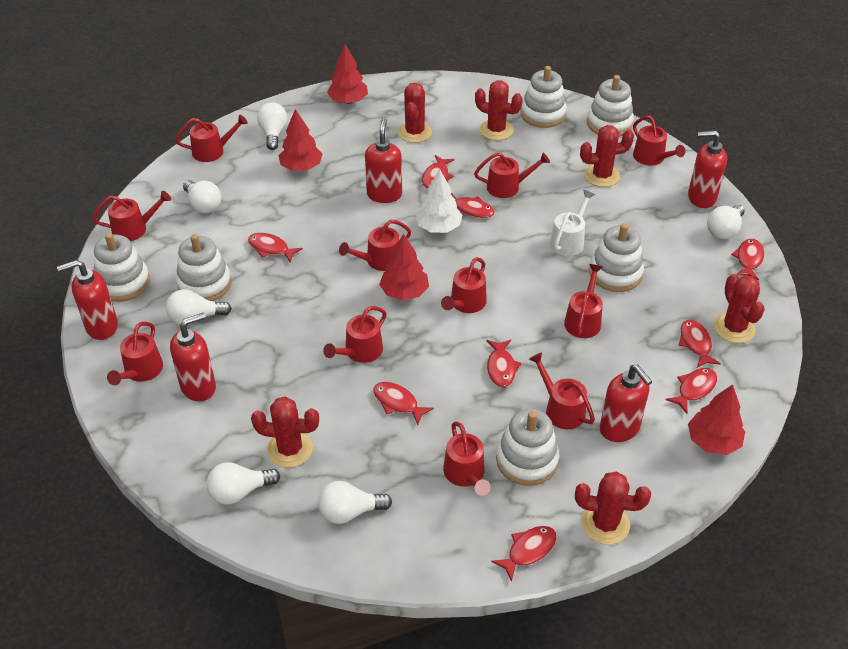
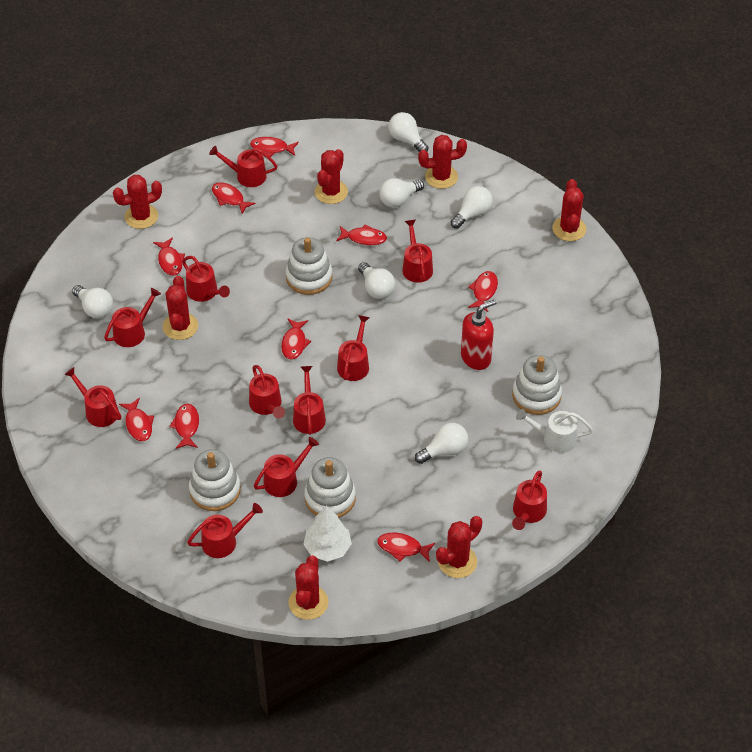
red cactus: [251,397,319,468] [398,83,432,143] [475,80,523,140] [575,472,651,545] [580,125,634,187] [714,274,765,343] = 6 -> [113,175,162,229] [163,276,198,340] [289,556,328,620] [315,149,348,204] [418,135,467,189] [436,516,482,578] [552,179,586,241] = 7
red soap dispenser: [57,260,118,340] [170,312,216,401] [365,118,402,203] [600,365,652,442] [688,130,727,208] = 5 -> [461,300,496,370] = 1
red tree: [279,109,322,171] [327,44,368,104] [379,233,429,300] [688,384,745,455] = 4 -> none = 0
white stacking toy: [93,233,150,302] [176,234,232,301] [496,409,559,486] [521,66,567,128] [587,75,634,137] [589,223,644,292] = 6 -> [189,449,241,511] [286,237,332,295] [304,457,356,518] [512,355,562,415] = 4

